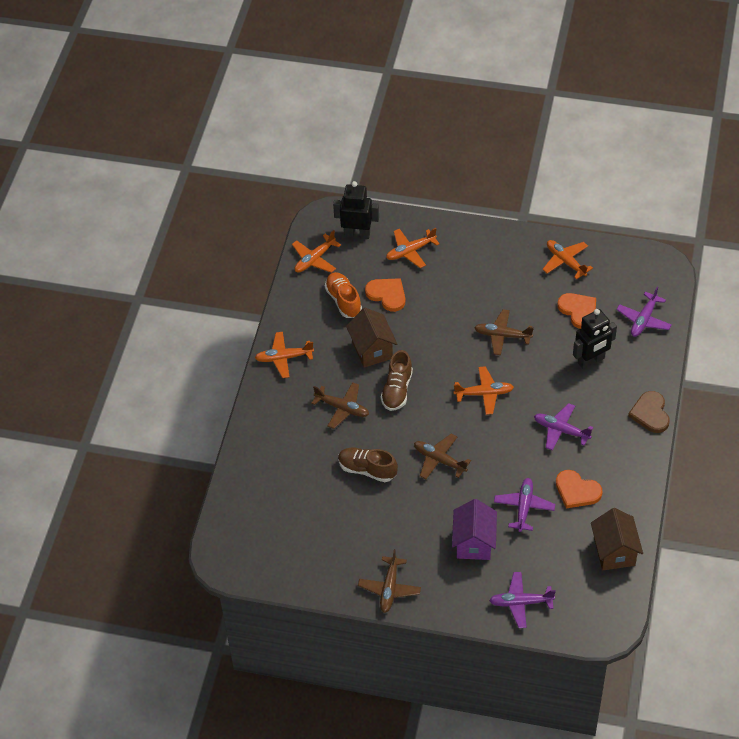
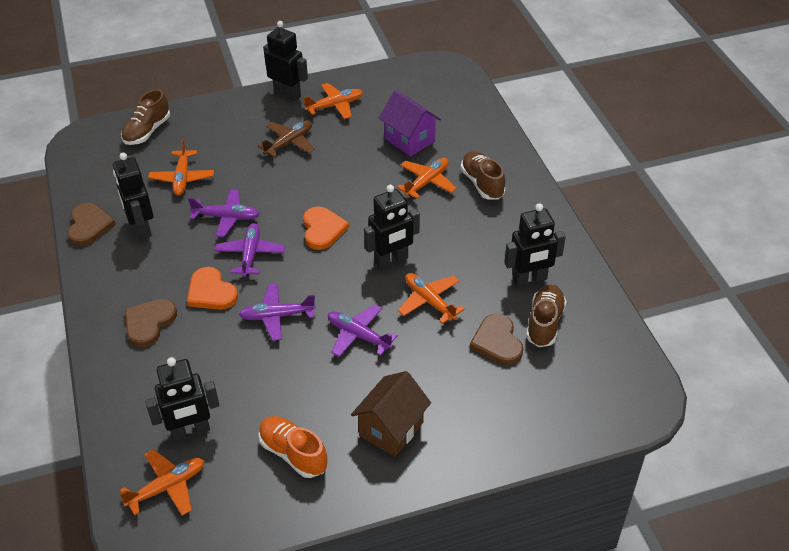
black robot: [333,181,379,239] [573,309,617,369] = 2 -> [113,153,154,239] [145,357,220,441] [263,21,308,101] [364,185,420,269] [504,203,566,287] = 5
brown heart: [628,391,670,433] = 1 -> [67,203,116,246] [125,299,177,347] [470,314,523,365] = 3
brown house: [346,308,397,368] [591,508,643,570] = 2 -> [351,371,431,457] = 1
brown plane: [311,382,369,429] [358,549,421,613] [414,434,471,479] [474,309,534,355] = 4 -> [257,120,314,158] = 1
brown shoe: [338,448,398,482] [380,350,413,411] = 2 -> [121,89,170,145] [460,151,506,200] [526,285,566,347] = 3
orange heart: [365,278,405,312] [556,470,602,509] [557,293,596,329] = 3 -> [187,267,238,310] [303,207,349,250] = 2

